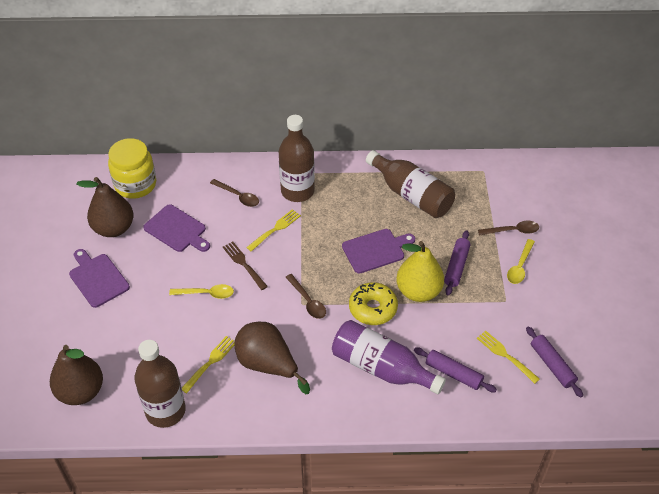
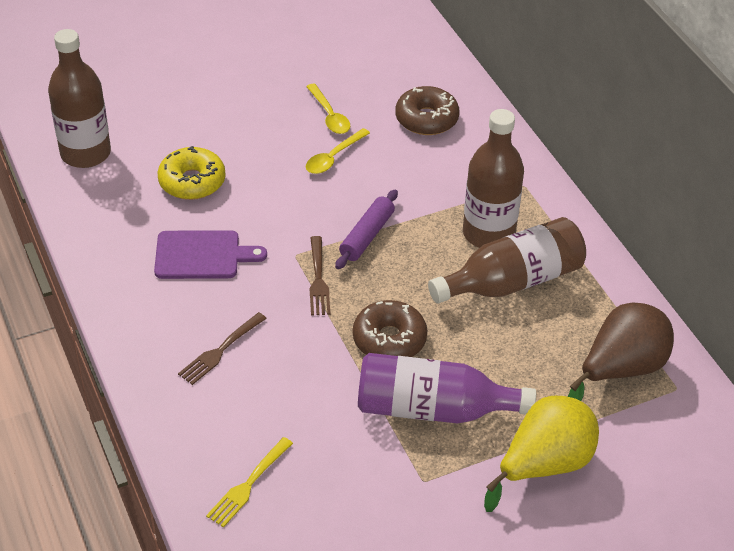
brown donut: none = 0 -> [353,300,427,357] [395,86,460,135] = 2
brown fork: [223,242,268,290] = 1 -> [178,312,267,385] [310,236,330,316] = 2
brown pear: [50,345,103,405] [76,177,134,237] [235,322,310,394] = 3 -> [568,302,674,401] = 1
brown spoon: [210,179,259,207] [285,274,326,319] [478,221,539,235] = 3 -> none = 0
purple cutting board: [69,249,130,308] [143,204,210,252] [342,229,415,274] = 3 -> [154,230,267,279] = 1
purple rolling pin: [414,347,497,393] [444,230,471,295] [526,326,583,397] = 3 -> [335,189,398,269] = 1
yellow fork: [182,336,235,393] [246,209,301,252] [477,331,540,384] = 3 -> [206,437,293,528] = 1
yellow jar: [108,138,156,199] = 1 -> none = 0

